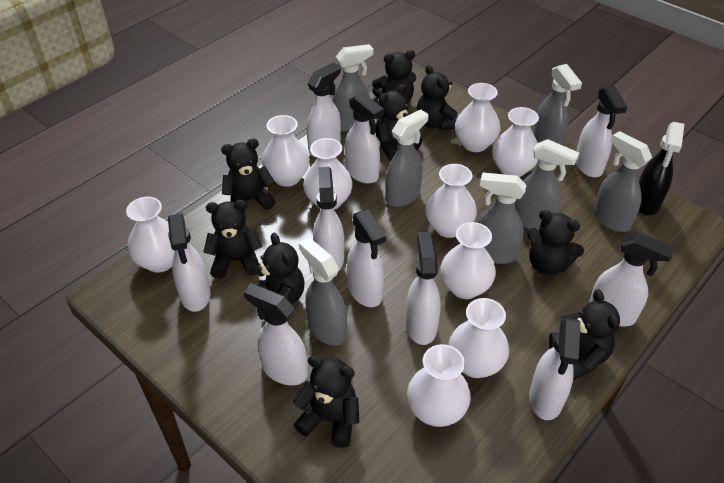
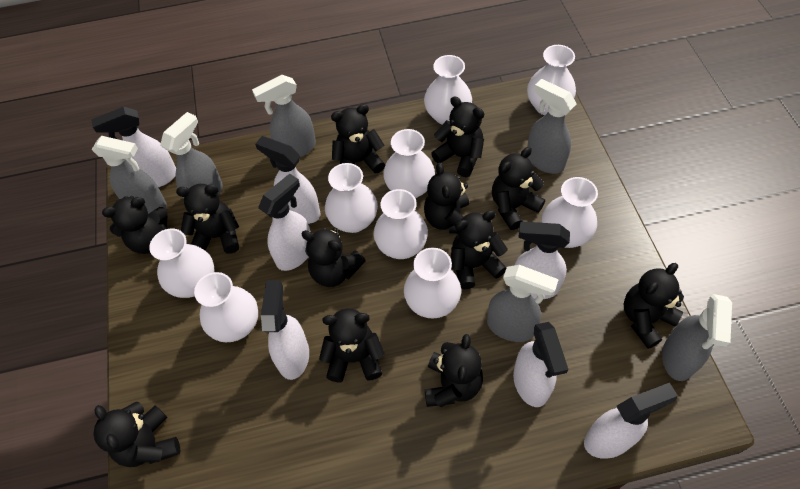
black spray bottle: [639,122,684,215] = 1 -> none = 0
black teddy bear: [203,200,262,279] [221,138,276,211] [251,233,304,322] [293,356,359,448] [372,50,416,103] [376,84,422,161] [417,65,458,131] [527,210,584,275] [549,289,620,380] = 9 -> [93,402,181,467] [102,196,168,254] [176,184,239,254] [301,228,366,287] [319,308,385,382] [331,104,385,173] [424,163,469,234] [425,334,483,407] [431,96,484,177] [451,210,508,289] [492,147,545,230] [624,263,684,349] = 12
grey spray bottle: [299,237,347,345] [332,44,373,132] [385,109,428,207] [477,172,526,264] [515,139,579,230] [533,64,582,145] [593,131,652,232] = 7 -> [92,136,167,214] [160,112,223,198] [252,75,316,157] [487,265,559,342] [527,79,576,174] [662,294,732,381] = 6
white spray bottle: [168,213,211,312] [244,283,308,385] [307,62,341,157] [313,167,344,270] [345,92,384,184] [347,209,386,307] [406,232,441,345] [529,317,580,420] [576,86,627,177] [589,232,675,327] = 10 -> [91,107,176,187] [255,136,321,224] [258,174,311,271] [261,280,309,380] [513,322,569,407] [515,222,570,299] [584,383,678,459] = 7

